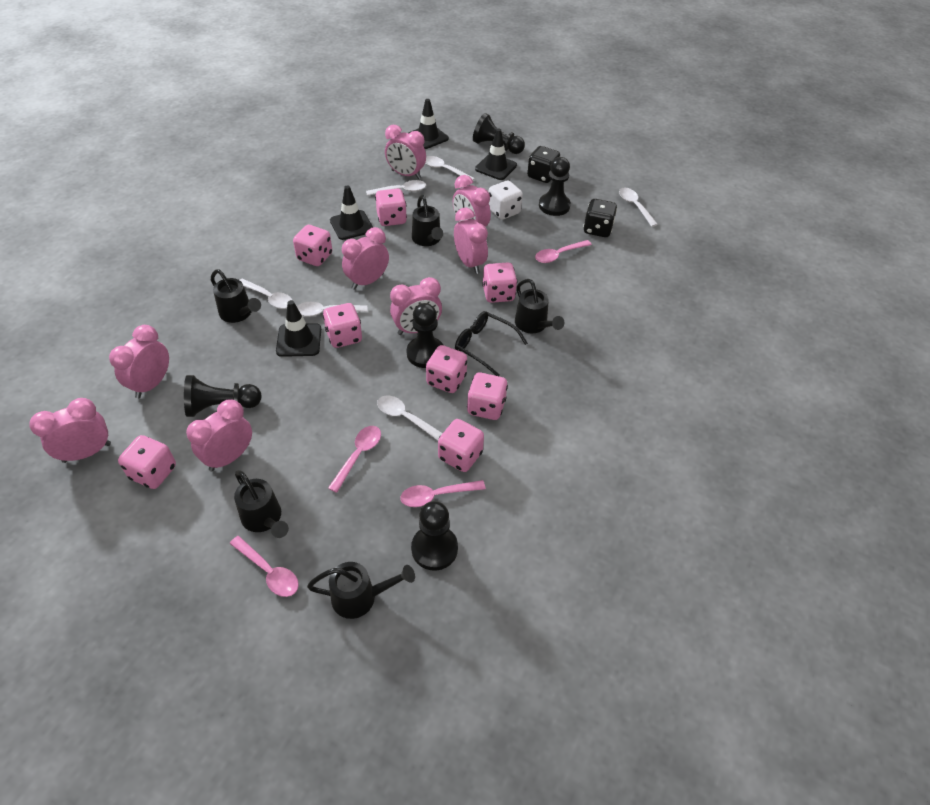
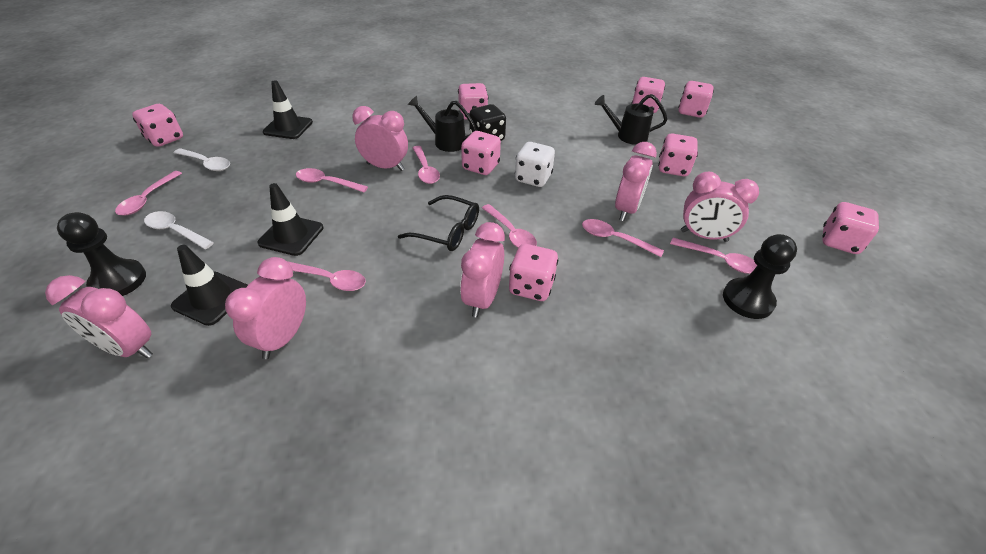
black dice: [527,146,560,183] [583,199,617,237] = 2 -> [469,104,506,141] = 1
black pawn: [184,375,262,417] [406,303,443,368] [411,501,458,570] [473,113,525,154] [539,157,571,216] = 5 -> [57,212,146,296] [723,234,797,319] = 2
black traffic cone: [276,300,321,357] [330,185,373,240] [409,99,449,149] [475,128,517,180] = 4 -> [171,245,248,326] [258,183,323,256] [263,80,313,139] = 3
black watering can: [211,269,261,323] [234,470,289,538] [307,562,415,619] [412,195,443,246] [515,279,564,333] = 5 -> [408,96,477,152] [595,94,667,145] = 2
pink clock: [29,398,111,463] [109,325,169,398] [186,400,252,471] [342,227,389,290] [385,125,426,179] [390,277,442,335] [453,175,491,227] [454,208,488,274] = 8 -> [45,275,153,359] [225,257,306,359] [352,106,408,171] [460,222,505,318] [615,142,657,221] [681,172,759,242] = 6
pink spoon: [230,536,299,597] [328,426,381,493] [400,480,486,507] [535,240,592,263] = 4 -> [115,171,182,216] [287,261,366,291] [296,168,368,192] [413,146,440,184] [482,204,537,248] [582,219,664,257] [670,238,757,274] = 7
white spoon: [240,279,292,309] [297,302,367,317] [366,180,426,196] [377,396,443,441] [425,156,475,181] [619,188,658,227] = 6 -> [144,211,214,249] [174,148,230,171] = 2

